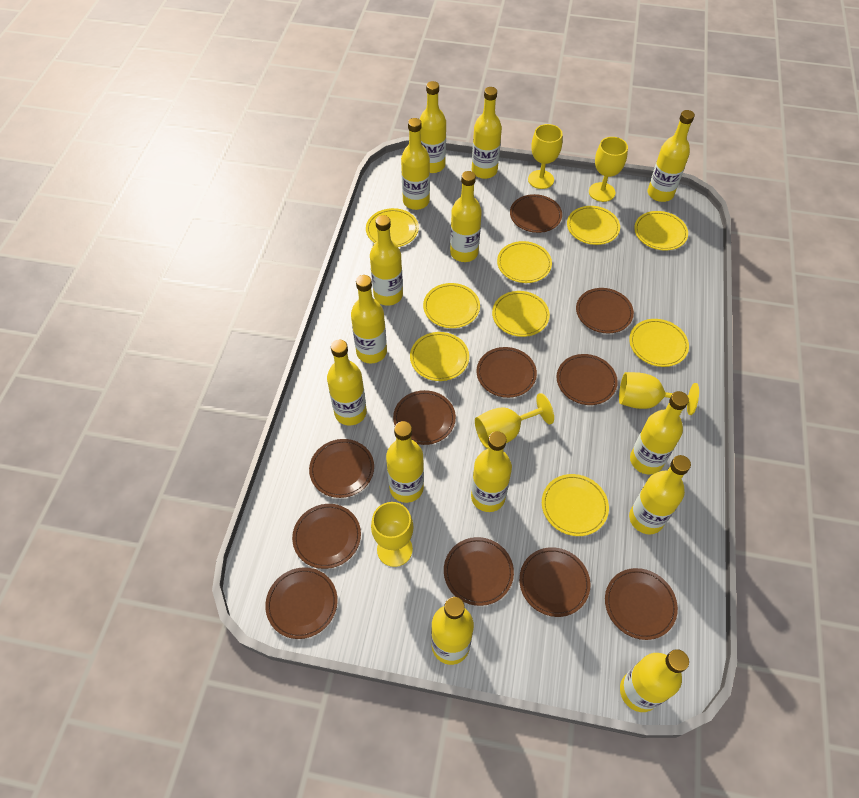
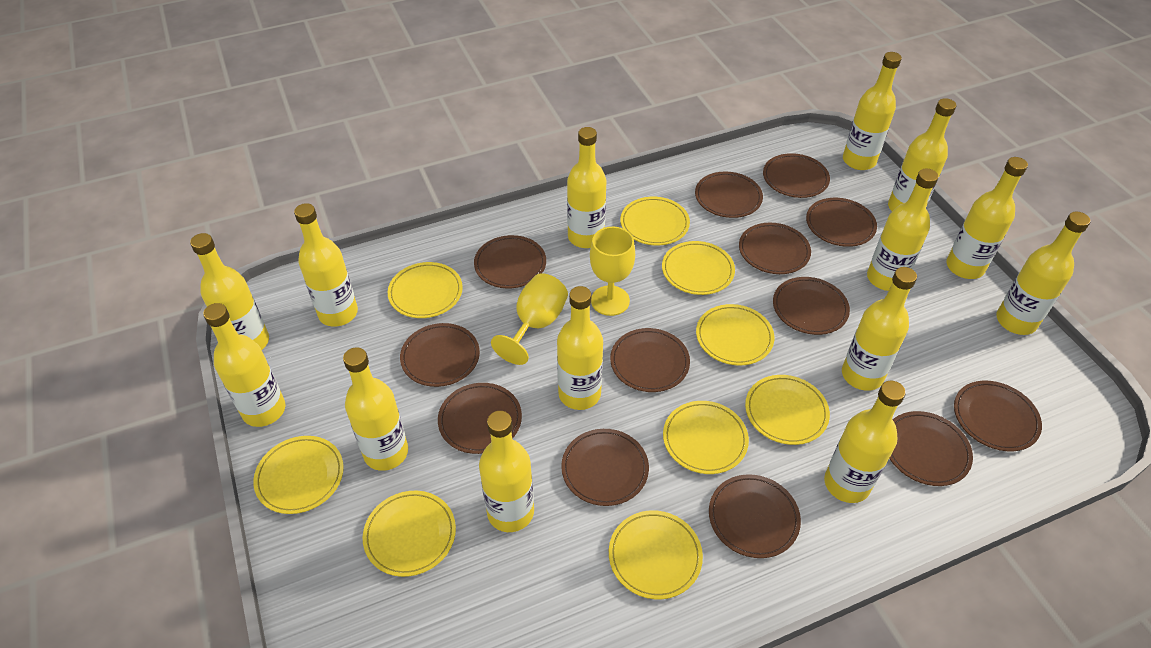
brown plate: [265,567,338,639] [292,504,361,569] [309,439,374,498] [393,390,456,445] [444,537,514,606] [476,347,537,398] [510,194,562,233] [519,547,590,617] [557,354,618,405] [576,288,634,333] [605,568,678,640] = 11 -> [400,323,480,387] [438,383,522,454] [474,235,546,289] [561,429,649,506] [610,328,690,392] [695,172,763,218] [709,474,801,558] [739,223,811,274] [763,153,830,198] [773,277,850,335] [806,198,877,247] [889,411,973,486] [954,381,1042,451] = 13
yellow goblet: [371,502,413,567] [475,393,554,449] [528,124,563,189] [589,137,628,202] [619,372,699,415] = 5 -> [491,273,568,365] [590,227,635,316] = 2

